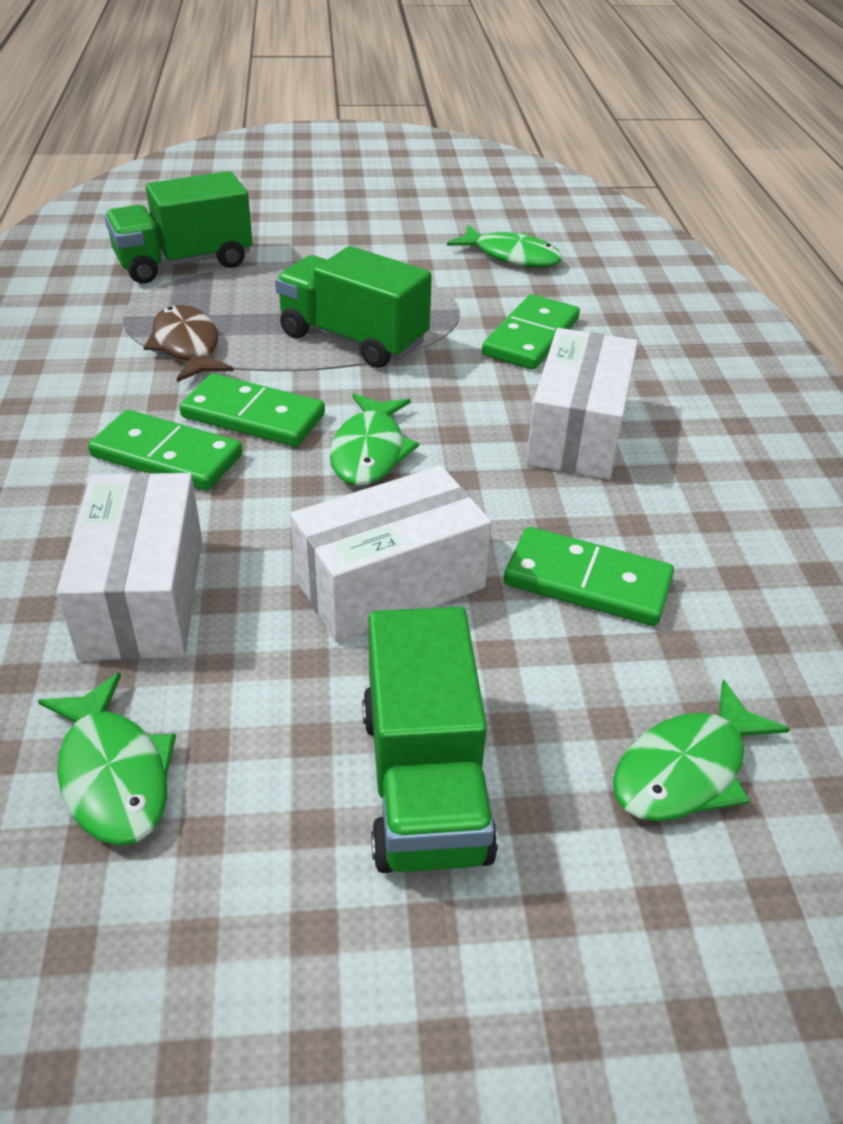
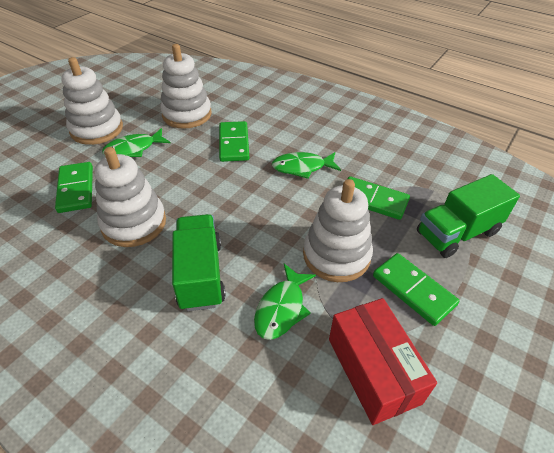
brown fish: [143,305,234,382] = 1 -> none = 0
green fish: [38,672,176,846] [329,393,419,486] [447,225,563,267] [613,679,790,821] = 4 -> [102,128,170,157] [254,264,316,340] [272,152,341,179] = 3
green truck: [104,171,252,284] [275,246,432,368] [362,607,498,873] = 3 -> [172,214,226,311] [417,174,520,258] = 2
red box: none = 0 -> [329,298,437,425] = 1
white box: [57,473,202,660] [290,466,492,642] [526,328,638,479] = 3 -> none = 0
white stacking toy: none = 0 -> [61,57,123,145] [94,147,166,247] [160,44,212,129] [303,179,373,282] = 4

